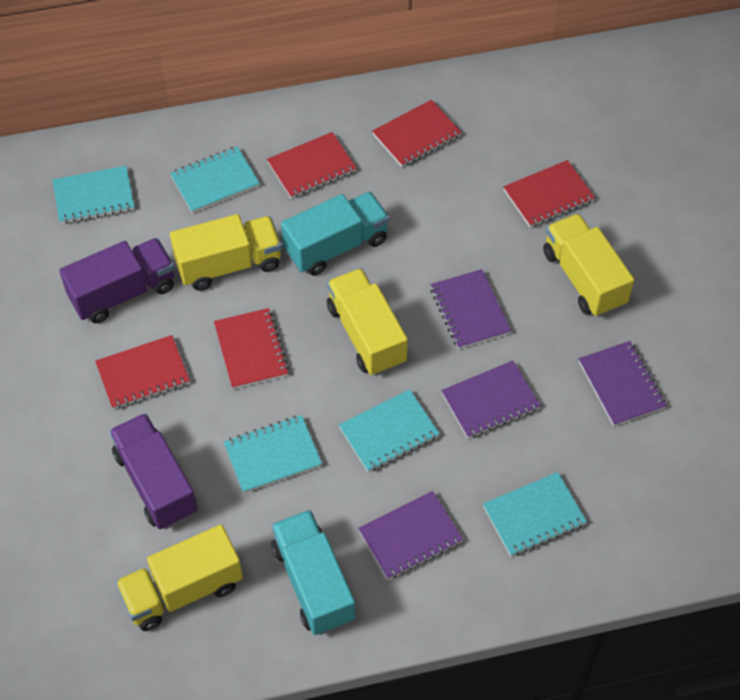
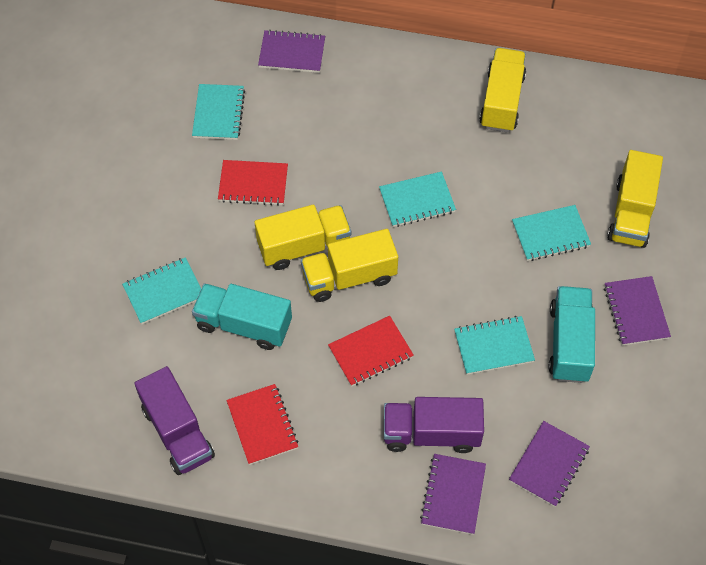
red notebook: [95,335,190,409] [214,308,289,389] [267,132,356,198] [372,100,462,167] [503,160,595,227] = 5 -> [218,160,288,206] [226,384,299,465] [328,316,414,387] = 3

